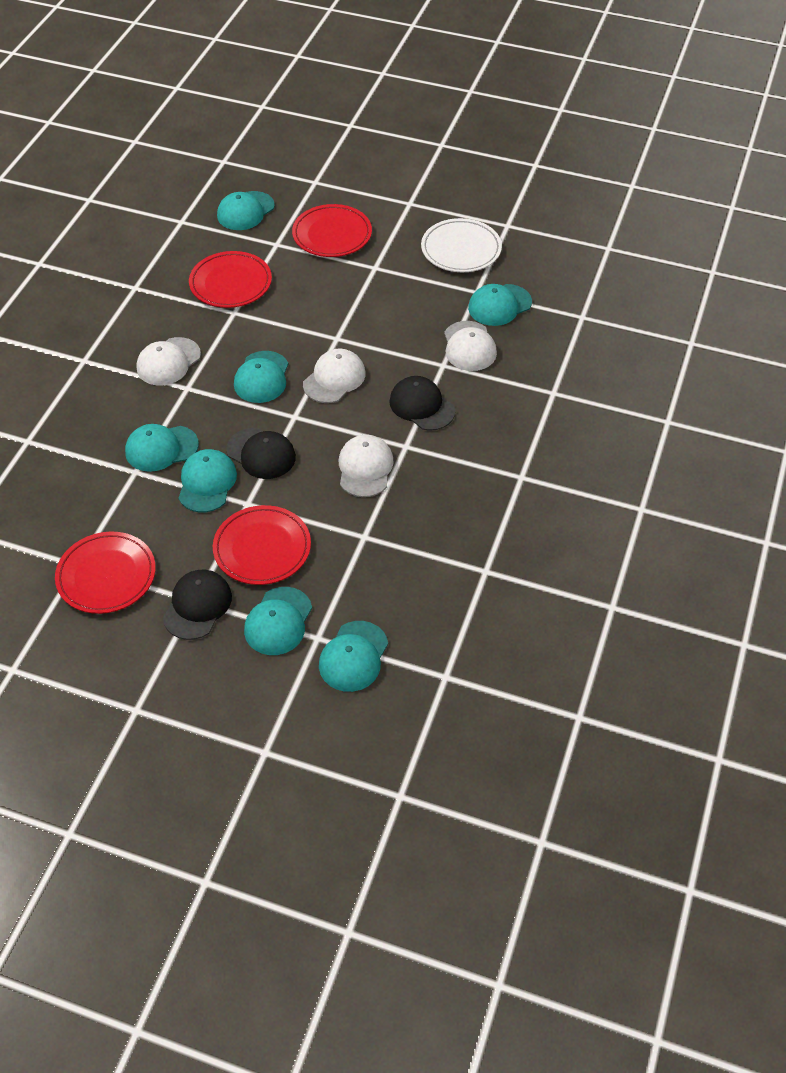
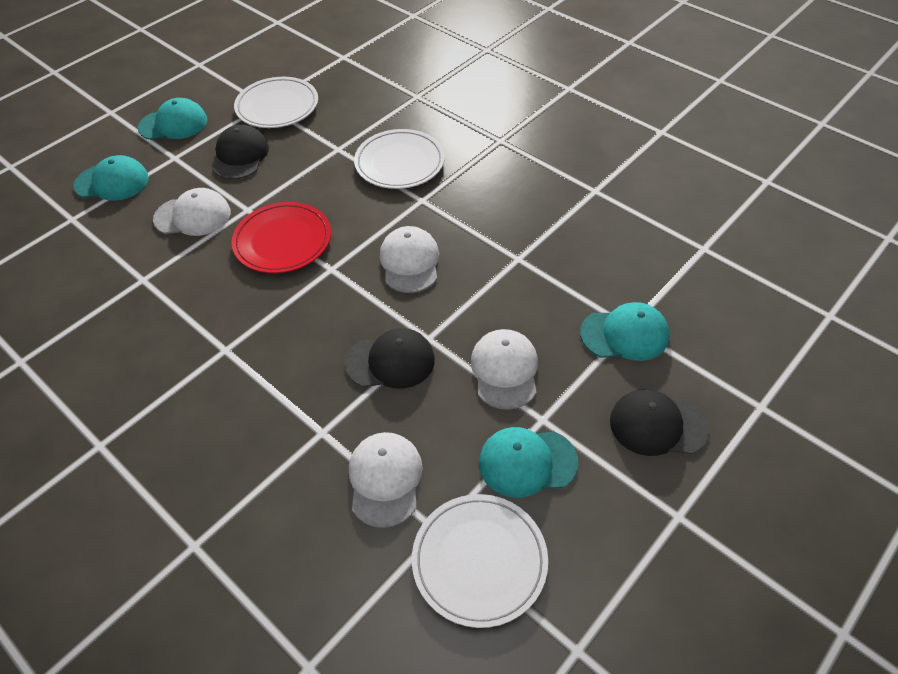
red plate: [55,532,156,614] [189,251,272,308] [213,505,311,585] [292,204,372,257] = 4 -> [232,202,331,273] = 1
turquoise cap: [125,424,199,472] [179,449,237,512] [217,191,275,230] [234,351,288,403] [244,587,312,655] [319,621,388,692] [468,284,532,326] = 7 -> [74,155,149,201] [138,98,207,140] [479,427,578,498] [580,302,669,361] = 4
white plate: [421,218,502,272] = 1 -> [234,77,318,128] [354,129,445,189] [412,494,548,628] = 3

